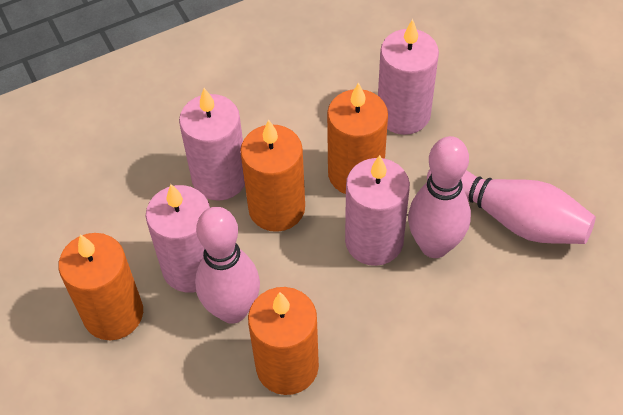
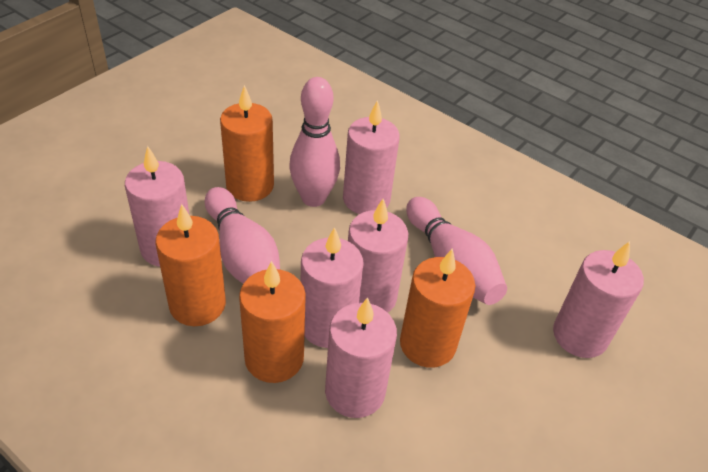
pink candle: [146,184,210,293] [179,88,245,201] [345,155,410,266] [378,19,439,135] = 4 -> [125,146,189,267] [301,227,364,348] [325,297,397,418] [343,100,400,214] [348,199,408,313] [553,241,644,358] = 6

